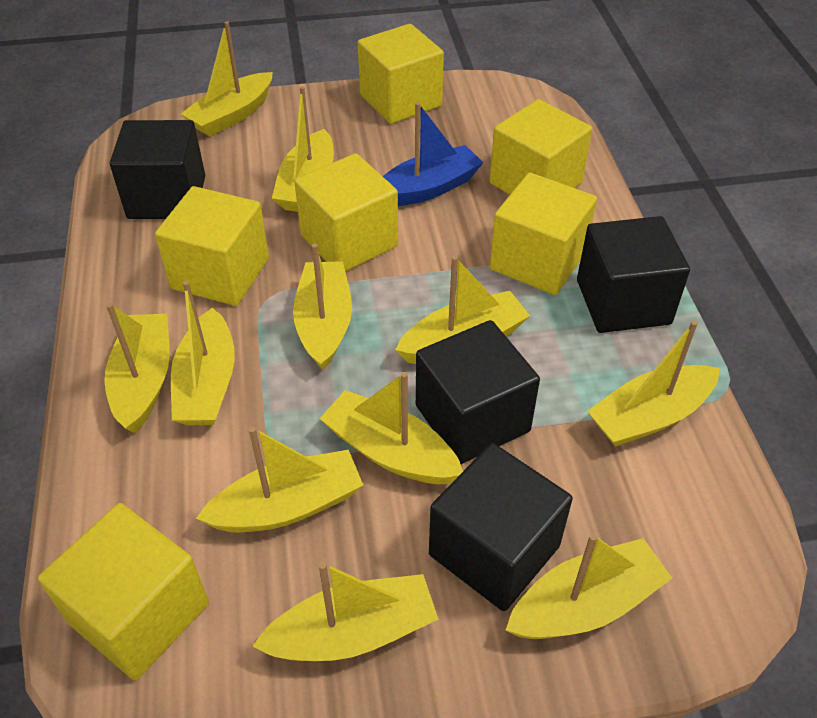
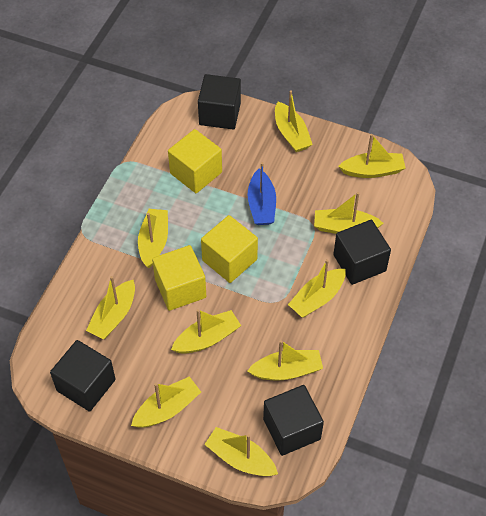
yellow boat: [104,303,170,433] [171,281,235,425] [181,21,273,137] [196,426,363,532] [252,562,439,661] [272,86,334,212] [293,243,352,370] [320,372,463,484] [395,256,530,364] [506,534,672,639] [587,320,720,447] = 11 -> [86,276,135,339] [131,376,201,428] [138,209,168,268] [171,309,241,354] [204,427,278,476] [247,340,323,380] [275,90,313,152] [288,259,346,318] [314,192,384,234] [338,134,406,178] = 10
yellow cube: [38,503,209,680] [155,186,269,306] [294,153,398,272] [358,24,444,124] [490,99,592,195] [490,173,597,295] = 6 -> [152,245,206,311] [168,129,222,193] [201,215,258,283] = 3

